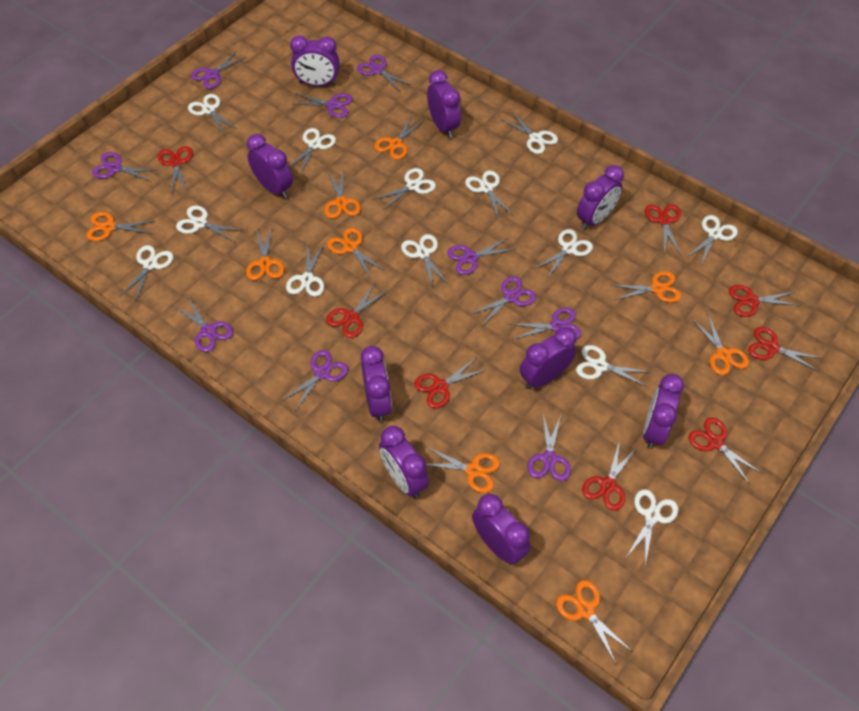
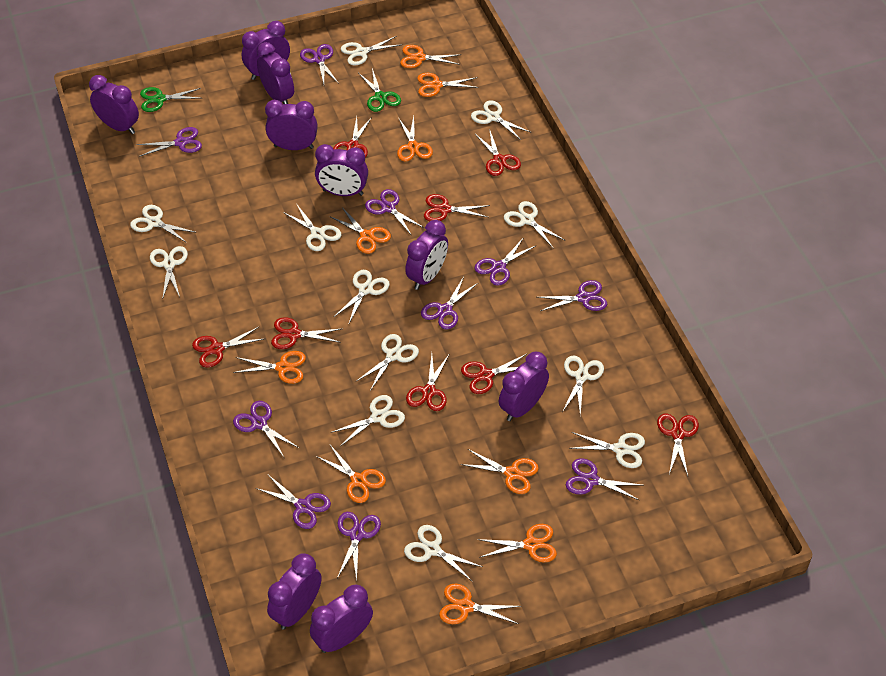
green scissors: none = 0 -> [140,87,201,112] [359,68,401,112] = 2
white scissors: [119,245,174,302] [176,205,243,242] [188,94,237,136] [286,242,324,297] [289,128,336,175] [373,168,436,210] [401,234,449,289] [465,170,514,219] [502,112,558,154] [534,229,593,277] [576,345,649,387] [627,489,678,566] [686,215,738,266] = 13 -> [130,205,197,243] [150,246,188,300] [283,205,341,251] [331,395,405,446] [334,270,390,325] [341,36,402,66] [357,334,419,391] [404,525,482,582] [471,100,530,140] [504,201,565,248] [562,355,604,415] [569,432,645,468] = 12

